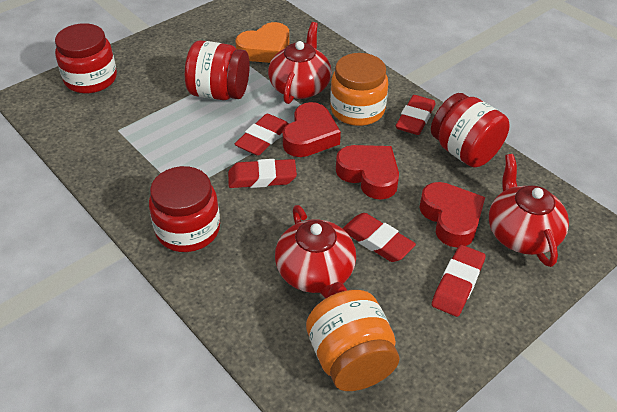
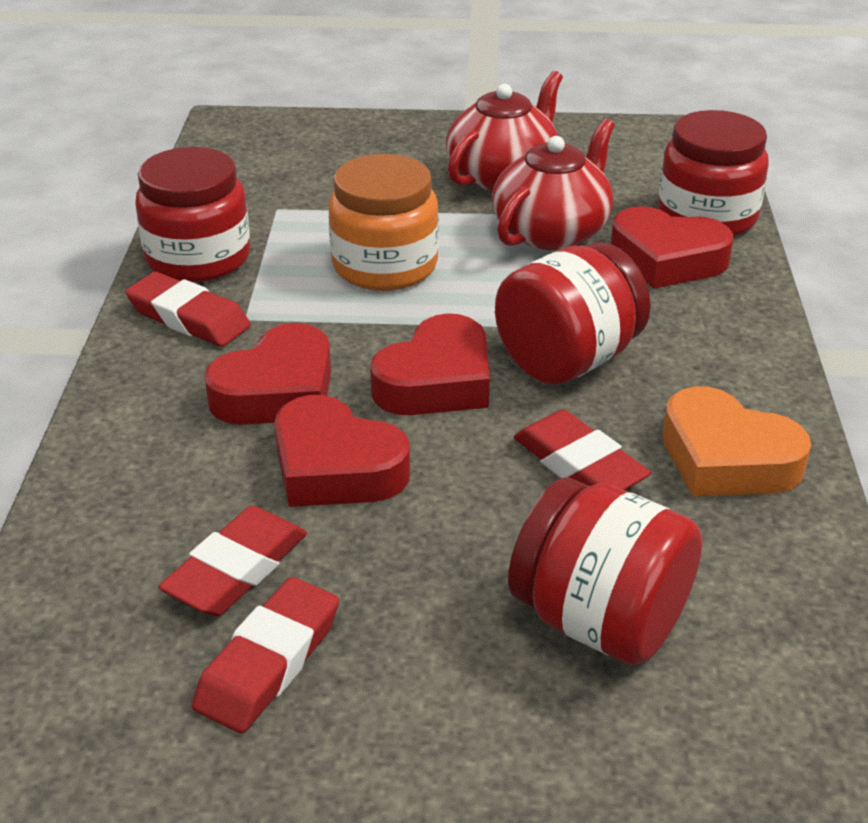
orange jar: [306,290,400,391] [330,53,388,126] = 2 -> [329,154,439,291] = 1
red eraser: [228,159,297,188] [235,114,289,156] [342,213,416,262] [396,95,436,135] [432,245,486,317] = 5 -> [125,272,251,347] [158,506,307,616] [192,577,339,733] [514,410,651,490] = 4
red heart: [283,102,341,157] [336,145,399,200] [419,182,485,248] = 3 -> [204,323,331,425] [274,395,410,507] [370,313,490,415] [611,206,733,289] = 4
red teapot: [268,22,331,104] [275,205,356,299] [489,154,569,267] = 3 -> [446,71,563,191] [492,119,615,250] = 2

